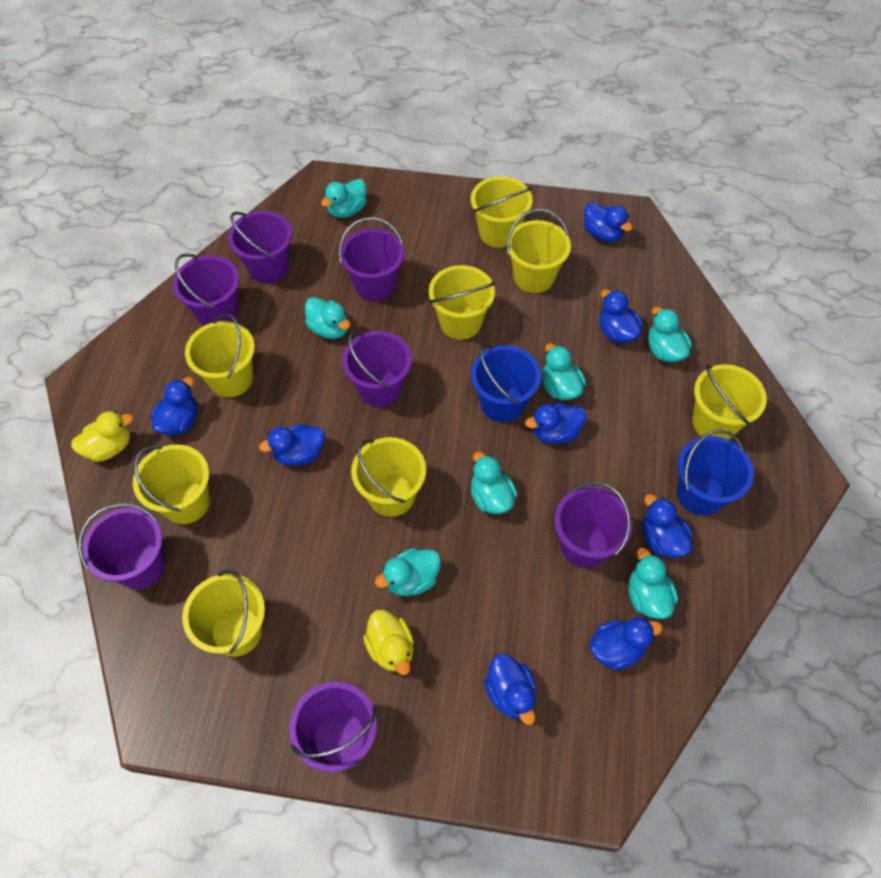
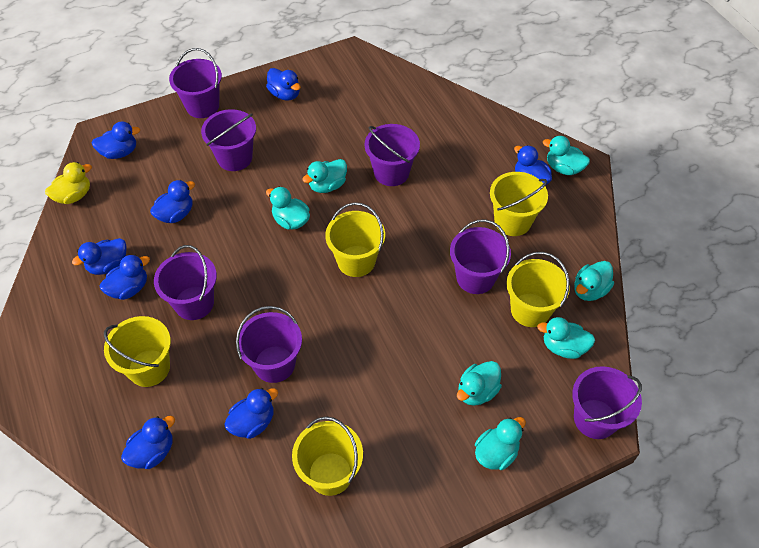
blue bucket: [471,345,541,422] [677,429,754,516] = 2 -> none = 0
yellow bucket: [133,444,210,524] [182,570,265,657] [185,313,255,397] [351,437,426,517] [429,265,495,340] [471,176,533,248] [507,209,571,293] [692,364,767,440] = 8 -> [104,316,171,387] [292,416,363,496] [325,202,385,277] [490,172,548,236] [506,252,570,327] = 5
yellow duck: [71,411,133,462] [363,610,414,675] = 2 -> [45,162,92,204] = 1

